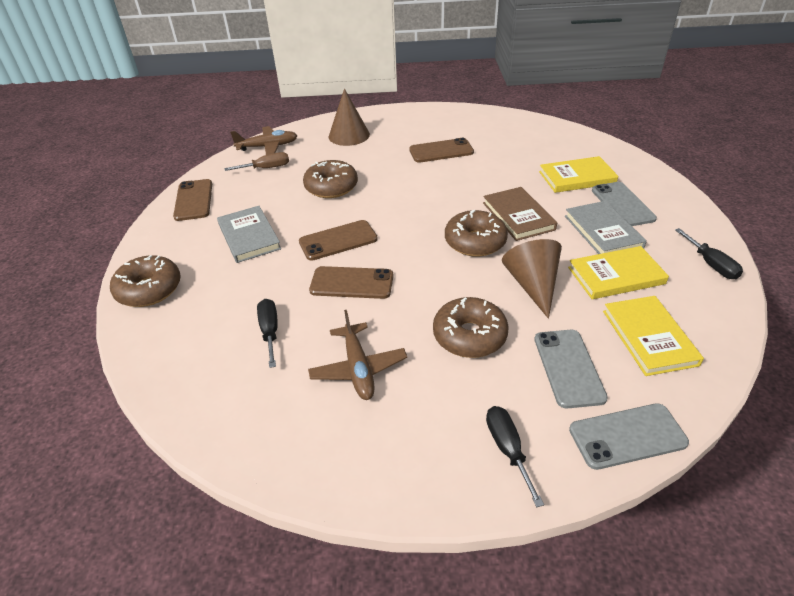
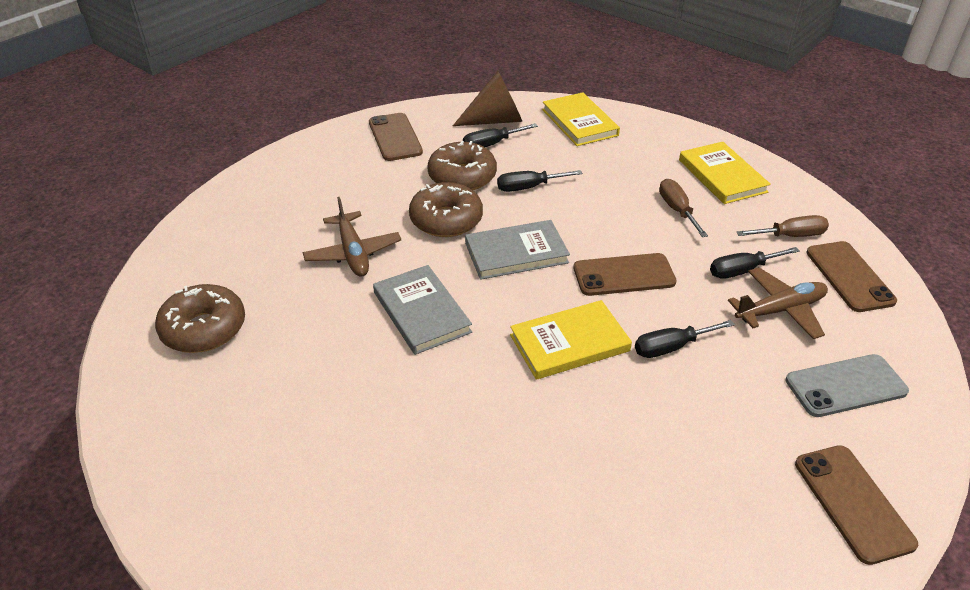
black screwdriver: [257,299,278,368] [486,406,544,507] [675,228,743,279] = 3 -> [463,123,538,147] [497,170,582,192] [635,320,735,358] [710,247,799,279] = 4
brown book: [483,187,557,241] = 1 -> none = 0
brown cone: [329,88,370,146] [502,239,562,319] = 2 -> [453,71,522,126] = 1
brown donut: [110,255,181,307] [303,160,358,198] [433,297,509,358] [445,210,508,257] = 4 -> [155,284,245,353] [409,182,483,237] [428,141,497,190] = 3
brown screwdriver: [224,152,289,171] = 1 -> [659,179,708,237] [736,215,829,237] = 2
grey phone: [534,330,608,409] [569,403,689,470] [592,182,657,226] = 3 -> [786,354,909,417] = 1

